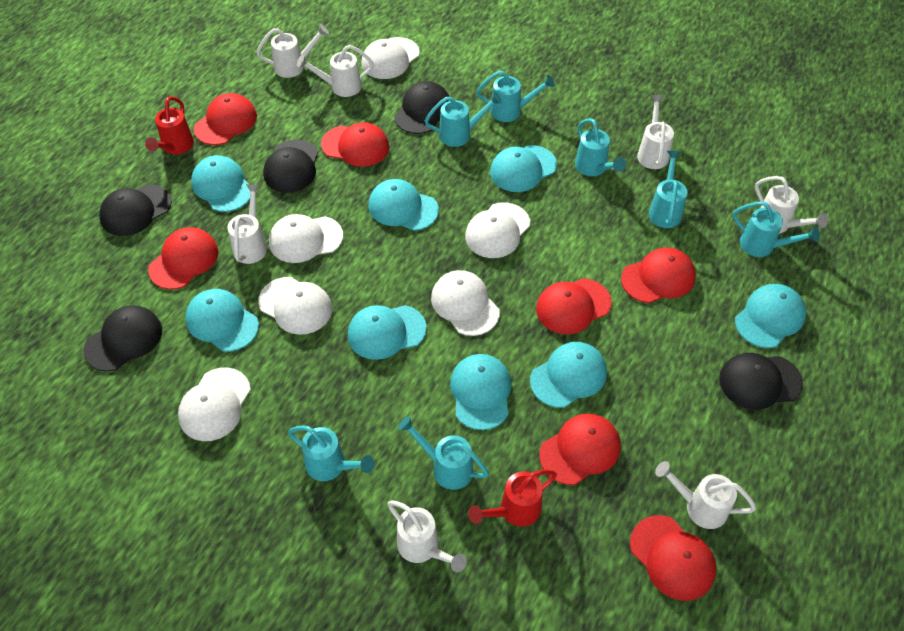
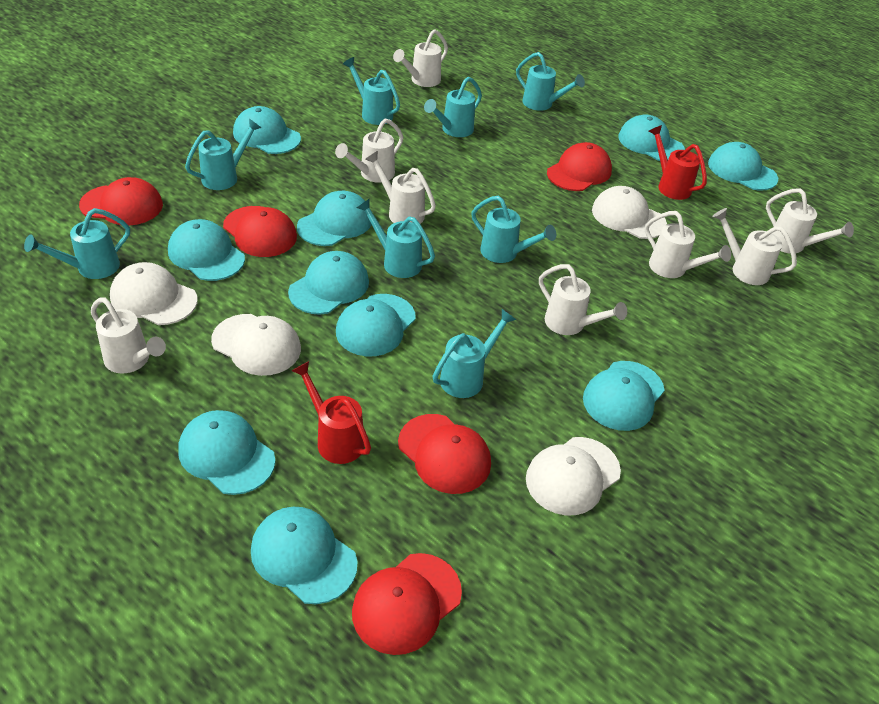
black cap: [84,305,162,371] [99,184,172,236] [263,140,318,193] [394,81,450,134] [719,353,803,410] = 5 -> none = 0
red cap: [148,227,219,290] [194,93,257,145] [321,122,389,167] [536,278,612,334] [539,413,621,485] [621,248,696,303] [630,515,716,601] = 7 -> [79,177,163,226] [223,206,297,257] [352,553,462,655] [398,414,491,494] [547,142,612,191] = 5
turquoise cap: [185,289,259,352] [191,155,250,212] [348,305,427,360] [368,179,439,231] [450,354,511,430] [490,145,557,192] [530,342,607,408] [735,284,806,348] = 8 -> [168,219,245,281] [178,410,276,495] [233,106,301,154] [251,507,357,604] [288,251,369,314] [297,191,372,246] [336,294,416,357] [583,361,665,431] [618,115,685,161] [708,142,778,191] = 10
turquoise watering can: [288,426,375,481] [398,416,489,490] [425,92,502,147] [477,71,555,122] [575,118,626,176] [649,151,688,228] [732,202,820,257] = 7 -> [24,208,130,279] [185,118,261,190] [343,57,400,125] [357,198,435,278] [424,77,482,137] [433,309,516,398] [471,196,556,263] [516,52,585,111] = 8
white cap: [178,367,251,441] [258,277,332,335] [269,214,343,263] [361,37,420,79] [431,270,500,336] [465,202,530,258] = 6 -> [110,262,198,325] [211,314,301,376] [526,437,621,515] [592,186,667,239] = 4
white watering can: [228,184,267,264] [257,24,329,78] [297,45,374,97] [387,500,467,572] [637,95,674,169] [655,461,756,529] [755,176,828,234] = 7 -> [91,298,166,374] [335,118,404,183] [365,151,436,224] [393,29,448,87] [539,264,627,335] [645,211,731,278] [712,208,797,285] [766,188,854,254] = 8

